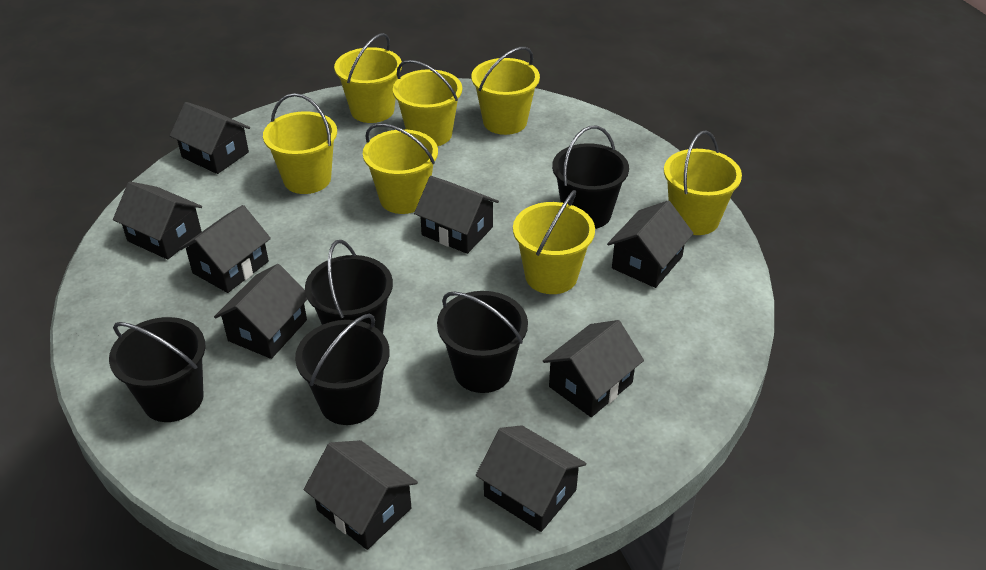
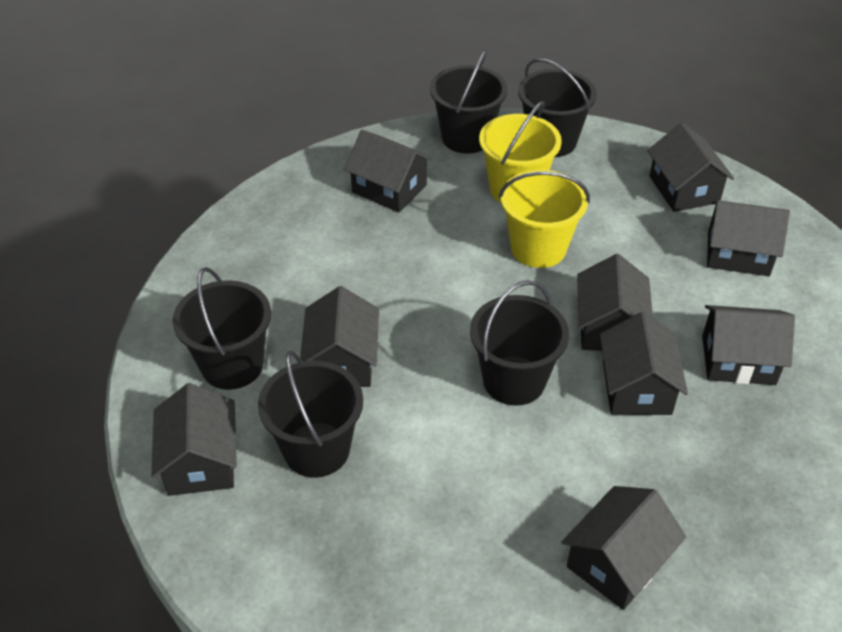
yellow bucket: [263,93,337,194] [334,33,402,123] [363,123,438,214] [393,60,462,146] [471,47,540,135] [513,190,595,294] [664,131,742,235] = 7 -> [479,101,562,203] [499,170,590,268] = 2

